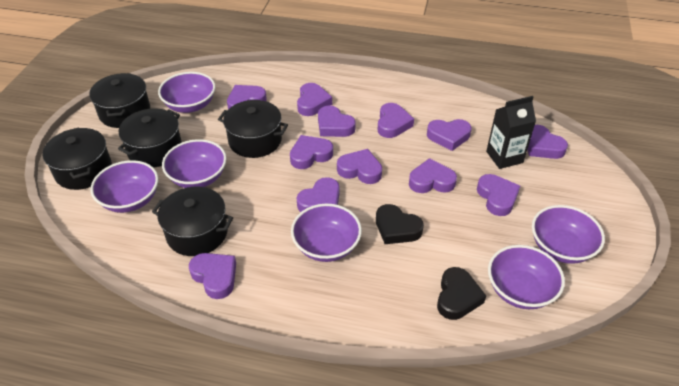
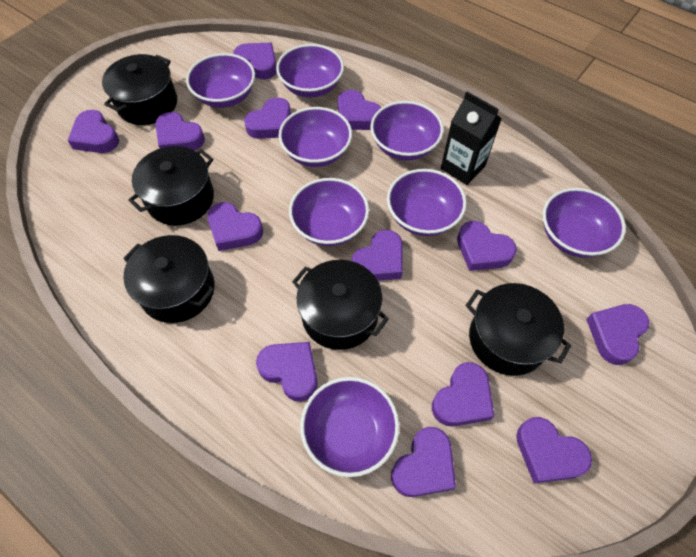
black heart: [376,204,424,244] [437,267,486,320] = 2 -> none = 0
purple bowl: [90,160,158,213] [158,72,215,113] [162,139,227,188] [291,203,362,262] [488,245,565,309] [532,205,605,264] = 6 -> [186,53,255,108] [276,44,344,98] [279,107,352,167] [289,178,369,246] [300,377,399,477] [370,101,444,161] [387,169,467,236] [543,188,626,258] = 8
purple heart: [189,253,236,299] [227,85,267,109] [290,135,333,169] [297,83,332,116] [297,177,339,212] [318,105,356,137] [337,149,382,184] [378,103,414,138] [409,158,457,193] [427,119,471,151] [477,174,520,216] [527,125,568,159] = 12 -> [68,110,119,153] [155,112,205,150] [207,202,263,251] [233,42,276,79] [244,97,291,139] [256,342,318,401] [338,90,381,130] [351,230,403,281] [391,427,456,497] [432,362,494,427] [457,221,517,271] [516,417,592,483] [586,304,649,365] = 13

